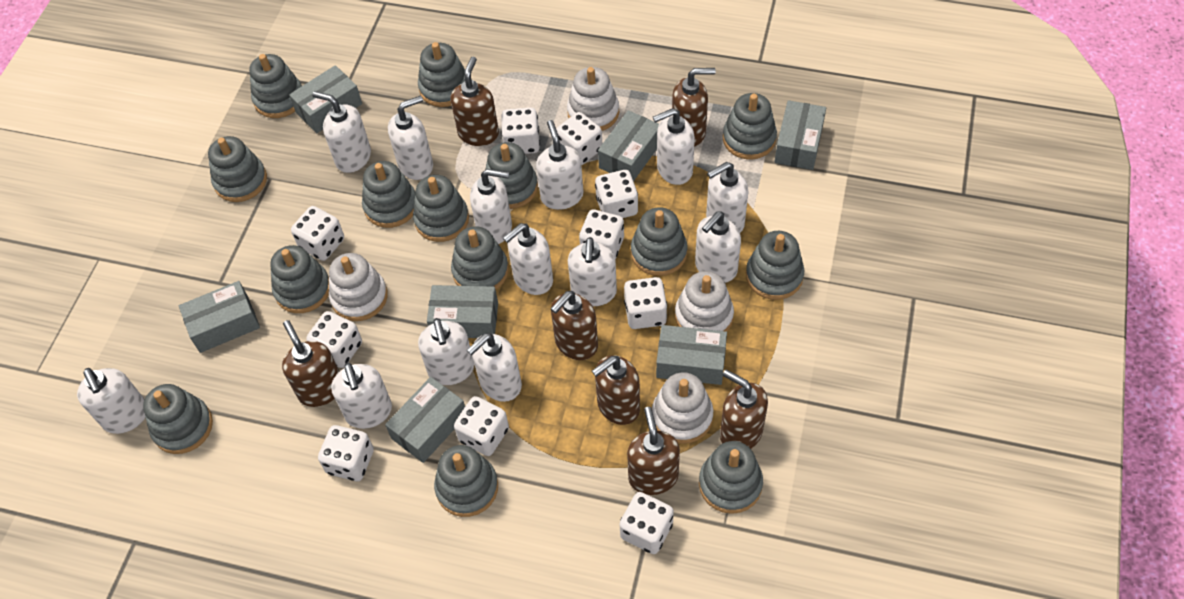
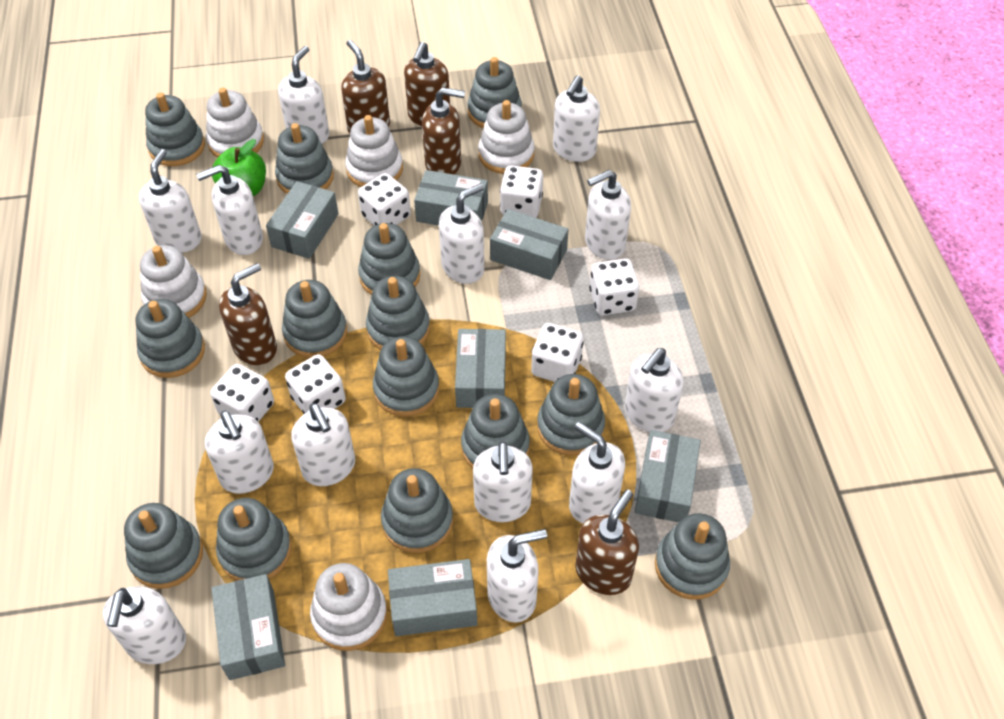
brown soap dispenser: [282,320,340,407] [450,57,499,146] [551,291,598,360] [592,355,640,425] [627,407,680,495] [672,68,716,147] [720,370,768,449] = 7 -> [219,263,277,365] [341,40,390,133] [404,42,450,126] [422,87,465,174] [575,489,639,595] = 5
green apple: none = 0 -> [212,139,266,196] = 1
white dice: [291,206,344,261] [306,311,362,368] [318,425,374,481] [454,396,509,456] [501,108,540,154] [556,112,602,165] [579,209,624,259] [595,170,638,218] [619,492,674,554] [624,277,667,329] = 10 -> [210,364,274,422] [285,354,346,414] [358,173,411,226] [500,165,543,218] [531,323,584,382] [589,258,639,315] = 6
white stacking toy: [329,253,388,321] [567,67,619,131] [652,372,713,444] [675,271,734,332] = 4 -> [140,245,207,318] [206,88,264,158] [310,563,387,651] [345,115,403,187] [478,100,535,174] = 5

